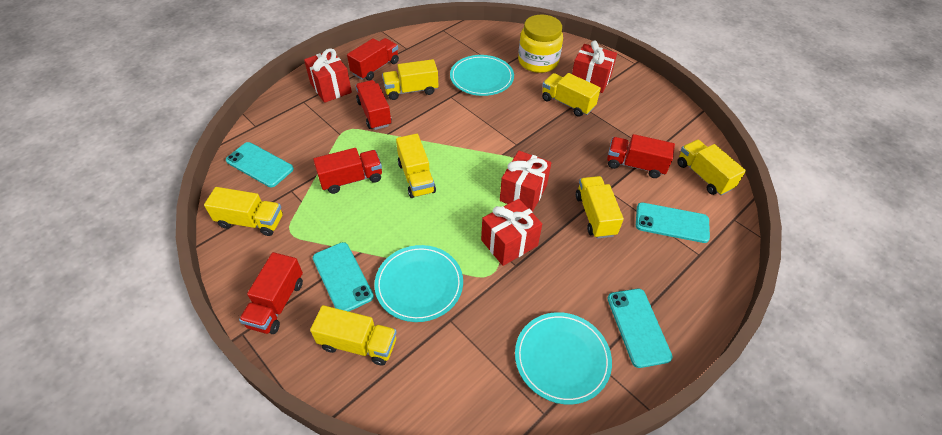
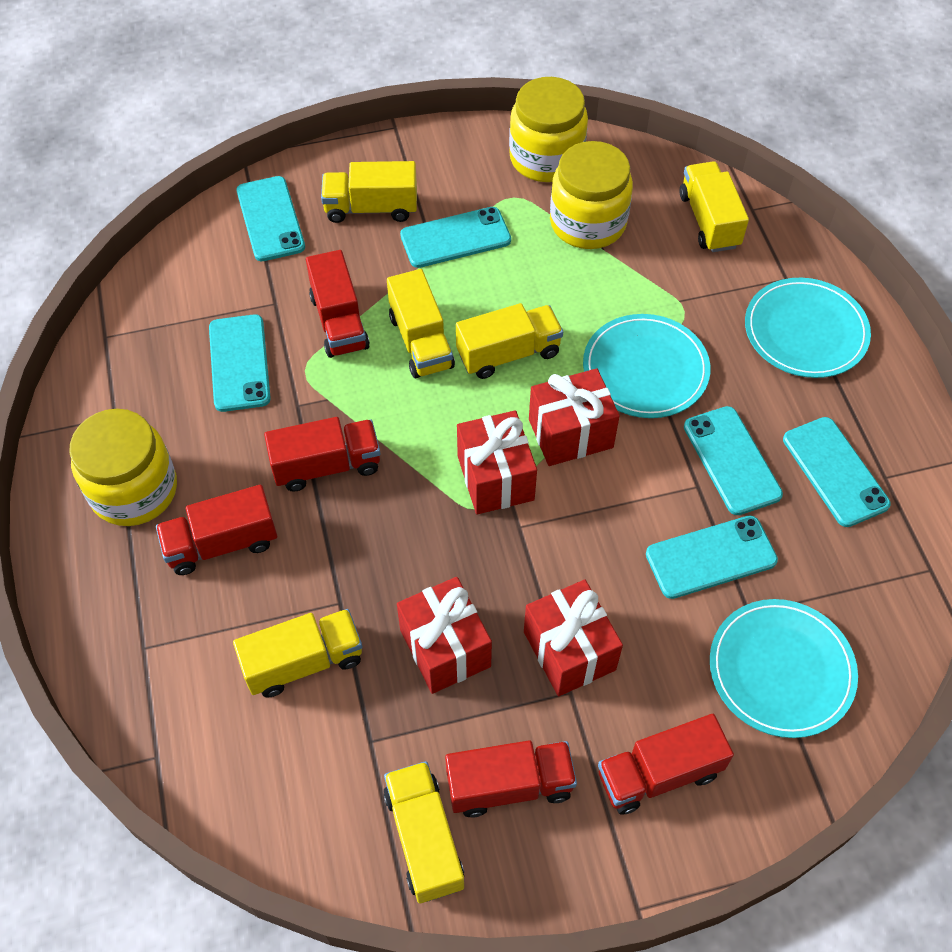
turquoise phone: [226,142,294,187] [313,242,374,312] [607,289,673,368] [636,202,710,243] = 4 -> [209,314,271,412] [236,176,305,261] [400,207,511,268] [646,515,778,599] [684,406,783,515] [783,417,891,527] = 6
yellow jar: [518,15,563,73] = 1 -> [69,409,177,526] [509,77,588,182] [550,141,633,249] = 3
yellow truck: [204,187,283,236] [310,305,397,366] [382,59,439,100] [396,134,436,198] [542,73,601,117] [576,176,624,239] [677,140,746,196] = 7 -> [233,609,363,698] [321,161,417,223] [384,761,464,903] [387,269,455,378] [456,303,563,379] [679,161,749,252] = 6

